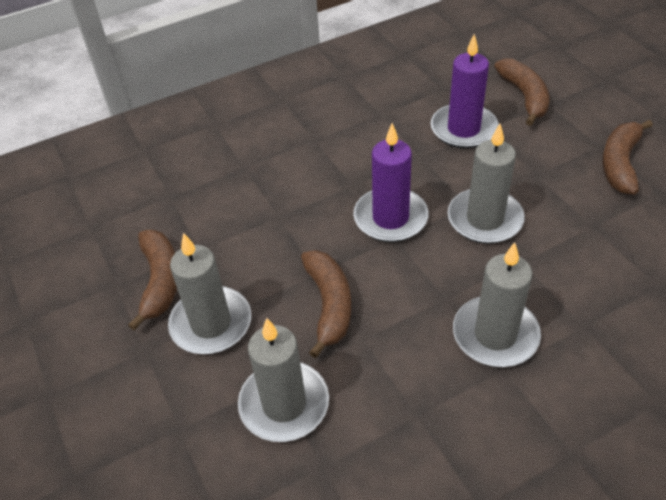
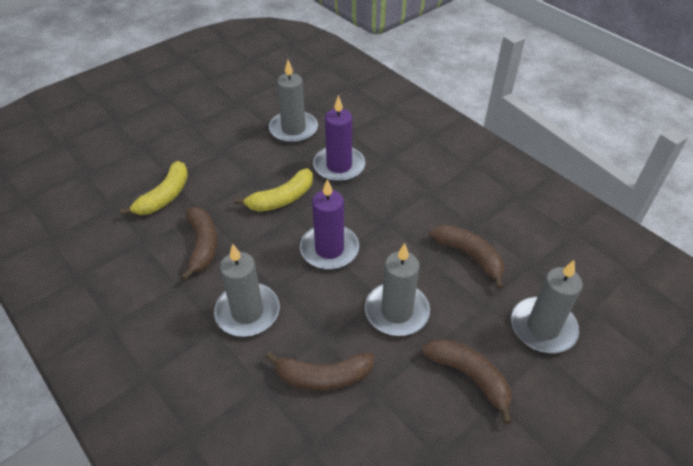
yellow banana: none = 0 -> [120,161,188,215] [234,168,313,212] = 2

